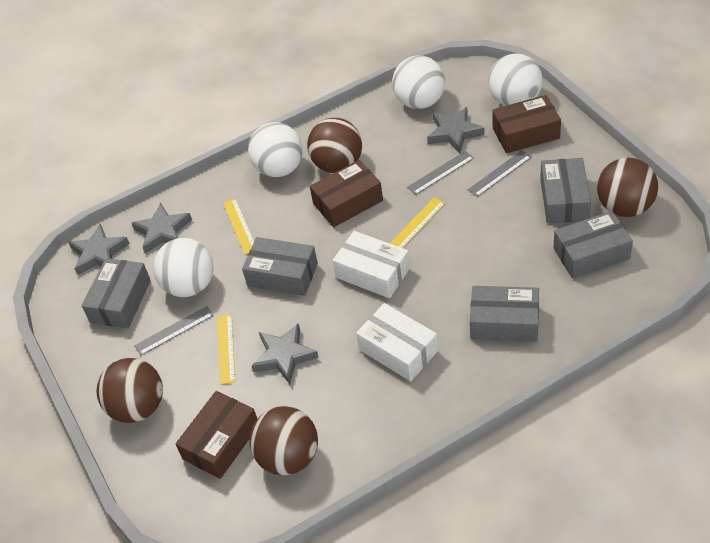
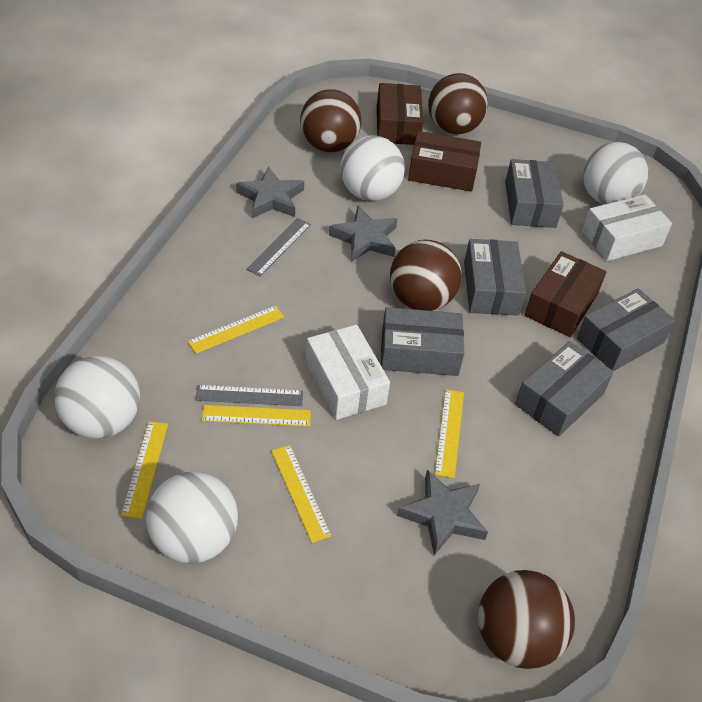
grey ruler: [134,306,214,355] [407,151,474,195] [468,150,532,197] = 3 -> [196,385,303,406] [246,218,311,277] = 2
grey star: [68,224,130,275] [132,203,192,254] [252,323,319,384] [427,107,485,154] = 4 -> [236,166,304,218] [329,206,397,261] [397,470,488,556] = 3
yellow ruler: [217,314,235,385] [223,198,254,255] [390,198,445,248] = 3 -> [121,421,168,519] [187,306,284,354] [202,405,311,426] [271,445,331,543] [435,389,464,478] = 5

